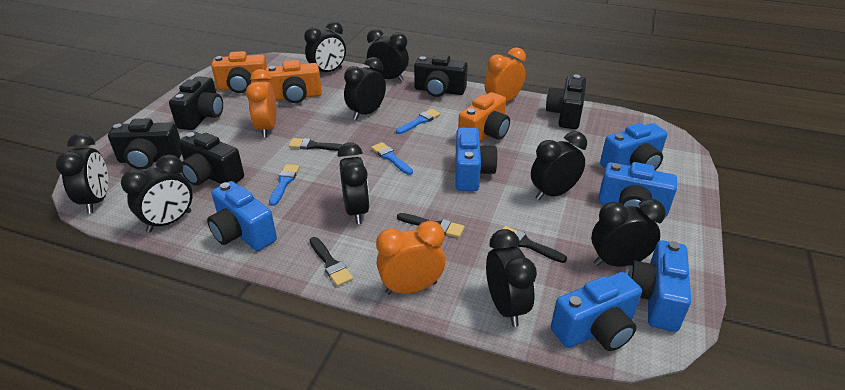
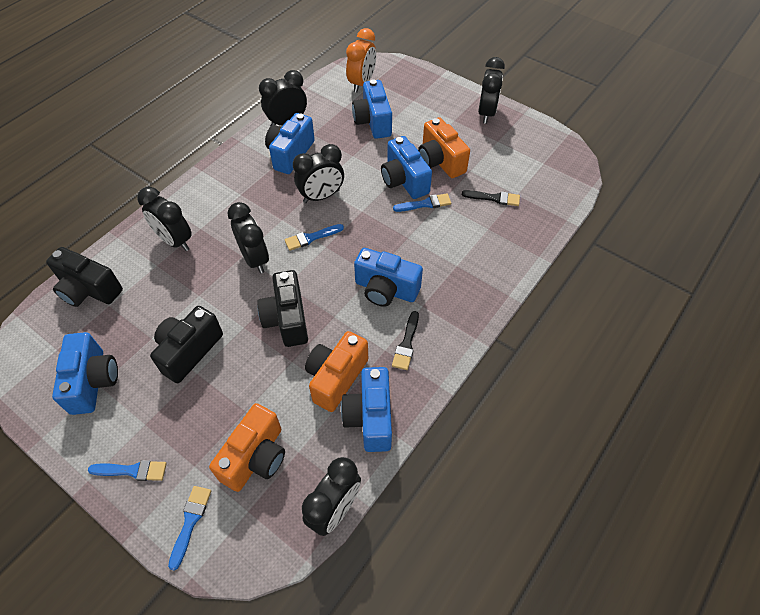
black brush: [288,138,343,151] [310,237,353,286] [397,213,465,238] [503,226,567,263] = 4 -> [392,311,419,370] [462,190,520,206] = 2
black camera: [108,118,182,170] [169,76,223,130] [178,132,244,186] [414,54,468,97] [546,75,586,129] = 5 -> [46,247,123,307] [150,306,223,383] [257,270,308,347] = 3
black clock: [56,133,108,213] [121,155,193,233] [304,21,346,72] [337,142,370,224] [344,57,386,120] [367,29,409,82] [486,229,537,327] [531,131,587,200] [591,198,666,267] = 9 -> [137,187,192,251] [228,202,269,274] [259,70,307,127] [293,144,344,203] [302,457,361,536] [478,57,505,124] = 6
blue brush: [269,164,300,206] [371,142,413,175] [396,109,441,134] = 3 -> [88,460,167,481] [168,486,211,571] [285,224,344,251] [393,193,451,212] = 4
orange clock: [246,69,276,138] [376,221,445,295] [484,47,526,102] = 3 -> [346,28,376,92] = 1

